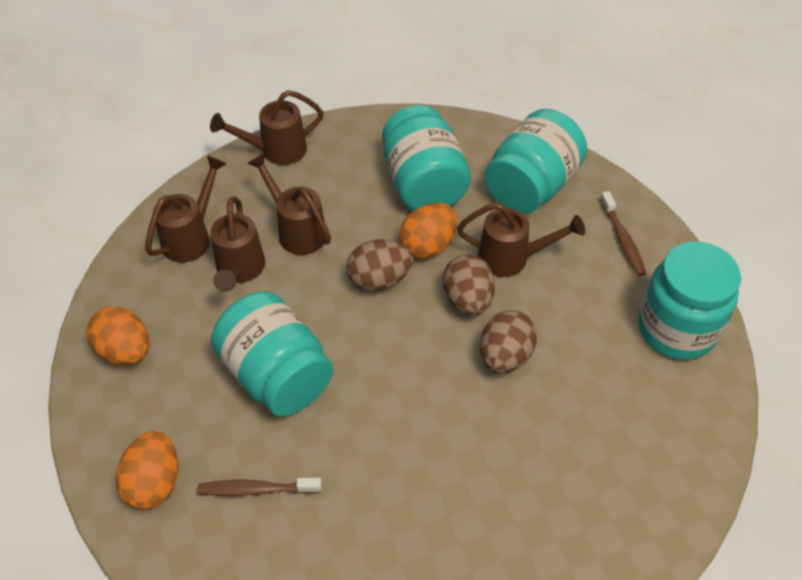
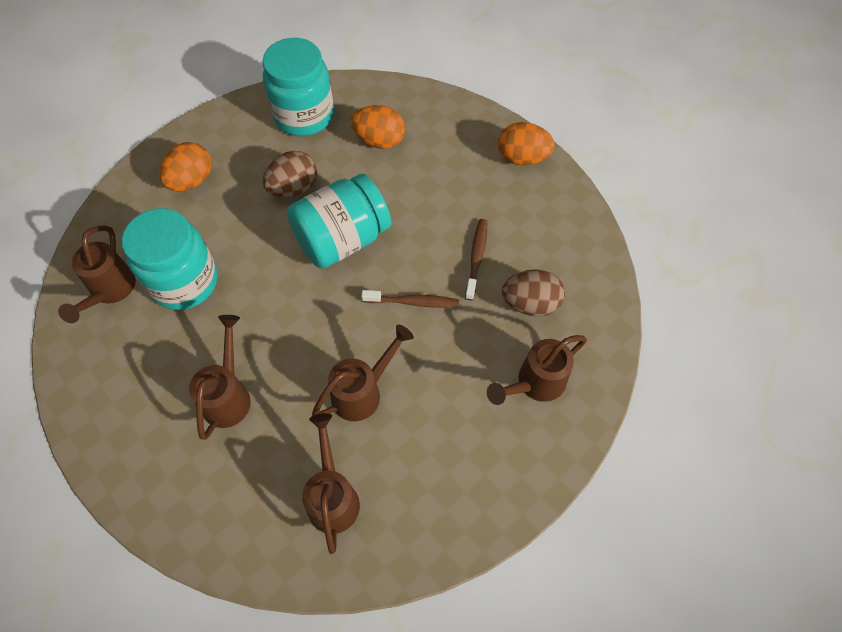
brown egg: [346,239,414,292] [443,254,495,316] [480,310,537,374] = 3 -> [263,151,317,197] [502,269,565,317] = 2
turquoise jar: [211,292,333,417] [382,105,471,211] [484,109,587,214] [638,241,741,360] = 4 -> [122,208,218,310] [262,38,334,136] [287,174,391,269] = 3

